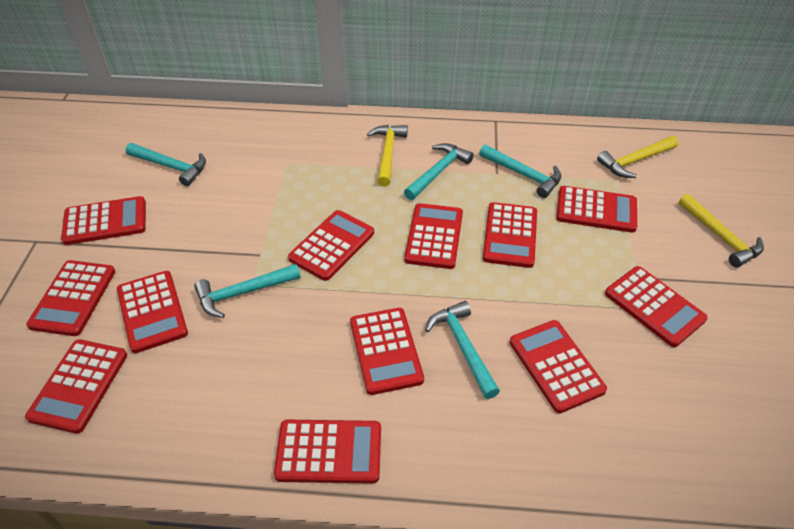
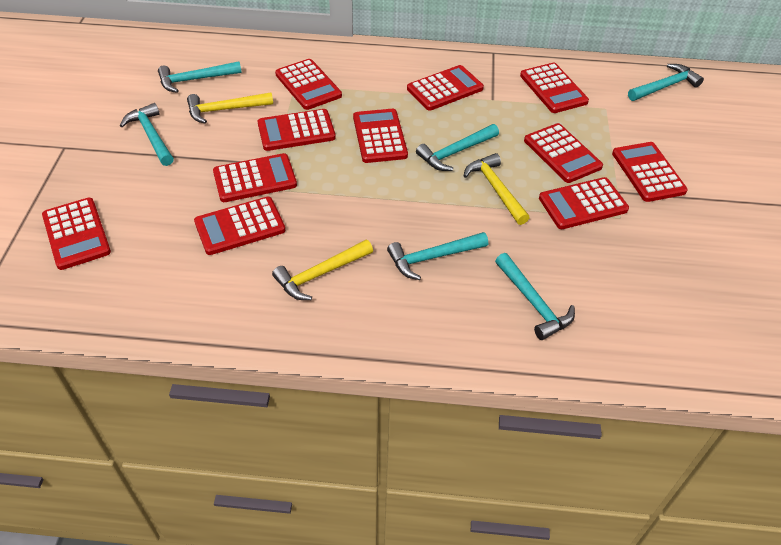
red calculator: [25,339,127,434] [26,260,115,336] [61,196,146,245] [117,271,188,353] [274,420,381,484] [288,210,374,281] [350,308,424,395] [404,203,463,269] [483,202,537,268] [510,320,607,413] [556,186,637,233] [605,266,708,347] = 12 -> [42,198,111,270] [194,197,285,255] [213,153,297,202] [257,109,336,151] [275,59,342,110] [353,109,408,163] [407,65,484,111] [520,63,589,113] [524,123,603,183] [539,177,629,229] [612,142,688,202] = 11
turquoise hammer: [126,143,206,186] [194,264,300,318] [404,143,474,200] [425,301,500,399] [479,144,561,198] = 5 -> [120,103,174,166] [158,61,242,93] [387,232,488,280] [416,124,499,171] [495,253,575,340] [628,64,704,101] = 6

